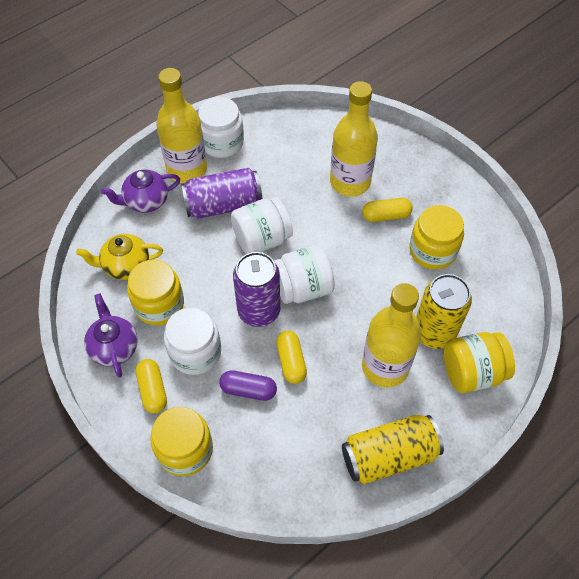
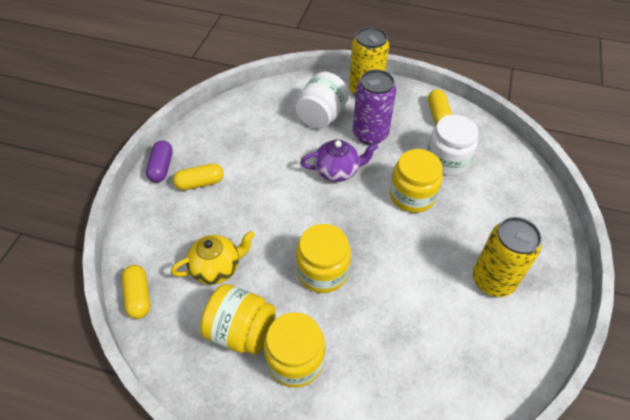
purple can: [181,168,262,218] [233,252,280,327] = 2 -> [353,69,396,145] = 1
purple teapot: [84,293,138,378] [101,170,180,213] = 2 -> [301,140,378,182] = 1
white jar: [164,308,221,375] [198,97,244,158] [231,197,293,254] [274,245,335,304] = 4 -> [295,72,349,129] [427,115,478,176] = 2
yellow bottle: [156,68,207,183] [330,81,378,196] [362,283,421,387] = 3 -> none = 0

